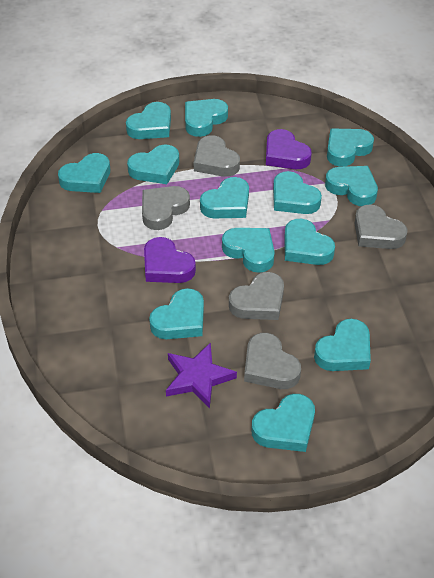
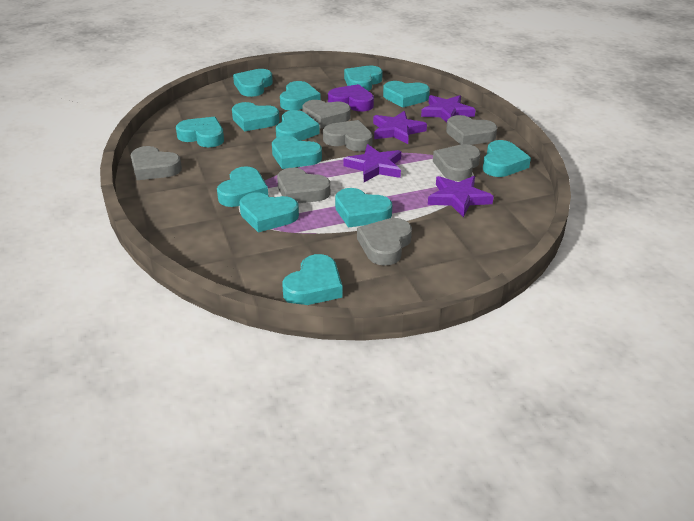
grey heart: [142,186,190,230] [194,135,240,177] [229,272,284,320] [244,333,301,389] [354,205,408,249] = 5 -> [131,146,182,180] [277,168,330,203] [302,100,351,128] [323,120,373,151] [357,218,412,266] [433,144,481,181] [446,115,497,145] = 7
purple heart: [144,237,196,283] [266,129,312,169] = 2 -> [328,84,374,112] = 1
purple star: [166,343,237,409] = 1 -> [344,144,401,182] [373,111,427,144] [421,95,476,123] [428,176,494,218] = 4

